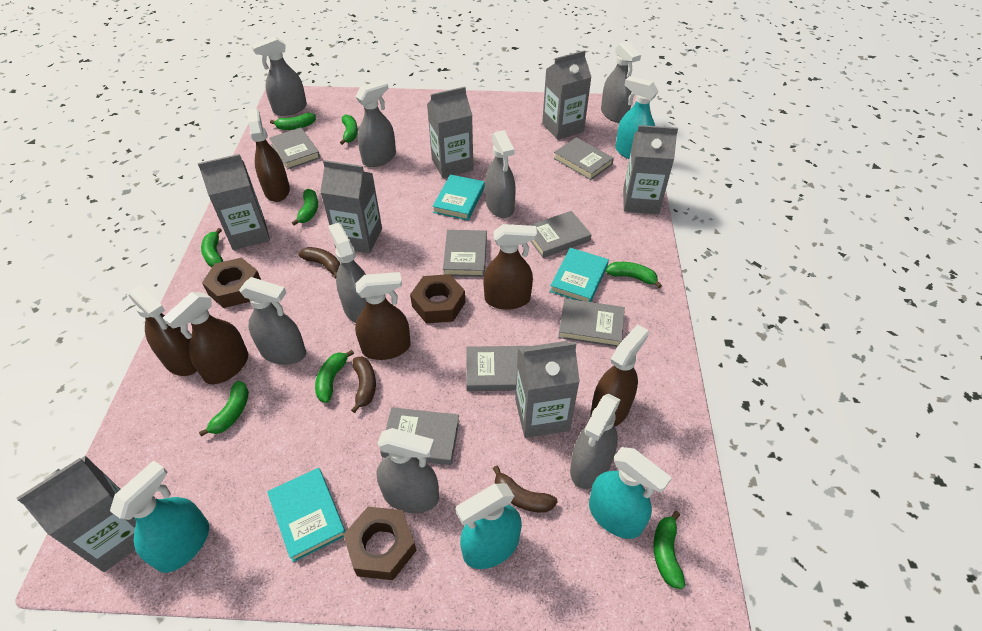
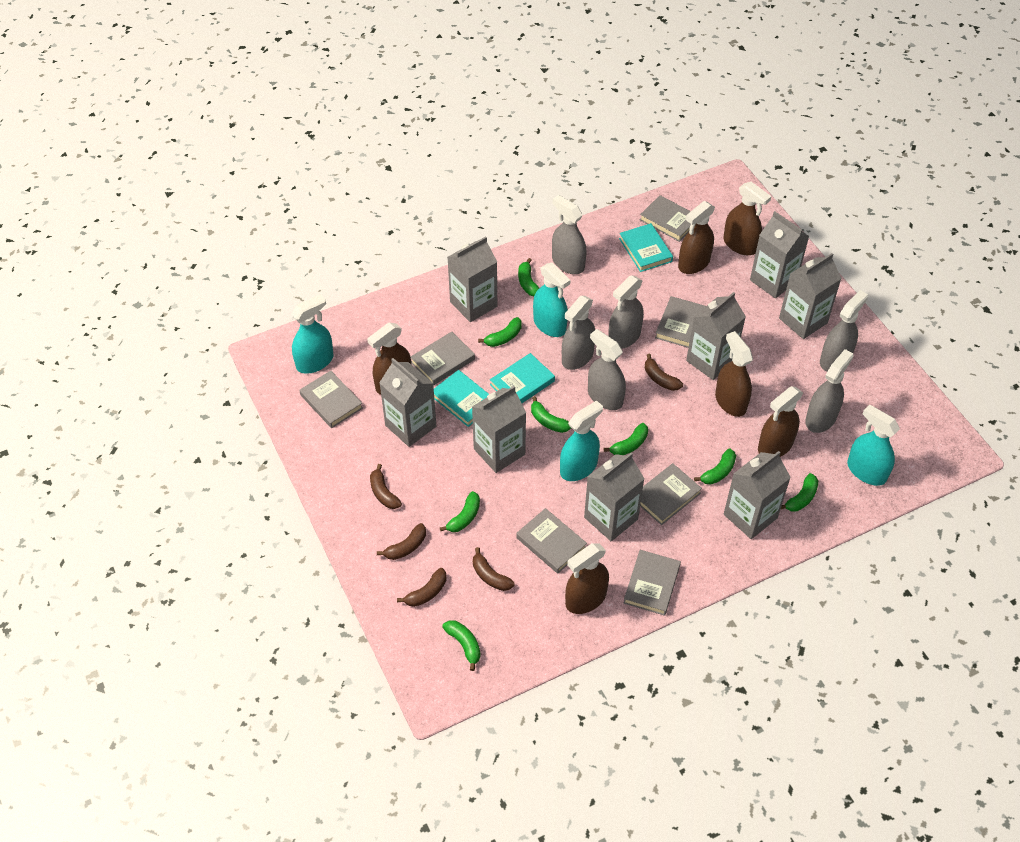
brown banana: [298,247,340,279] [351,356,376,413] [493,466,558,513] = 3 -> [370,464,402,509] [377,523,426,560] [397,568,447,607] [473,547,515,591] [645,354,683,391] = 5
brown nut: [202,258,261,308] [343,507,417,580] [410,274,465,323] = 3 -> none = 0
grey carton: [17,456,136,572] [198,154,270,250] [320,160,382,254] [427,87,474,178] [515,341,580,438] [542,50,591,140] [623,125,678,214] = 7 -> [379,358,436,447] [448,236,497,322] [472,386,526,473] [584,453,644,541] [686,292,746,380] [724,451,791,539] [750,211,809,298] [779,253,842,339] = 8
grey spray bottle: [239,277,306,365] [252,36,307,116] [328,223,366,323] [355,80,396,167] [376,428,439,513] [485,130,516,218] [570,394,621,489] [601,41,641,123] = 8 -> [552,195,586,274] [562,295,595,370] [588,329,626,410] [608,275,644,349] [805,349,853,433] [820,290,868,372] = 6

